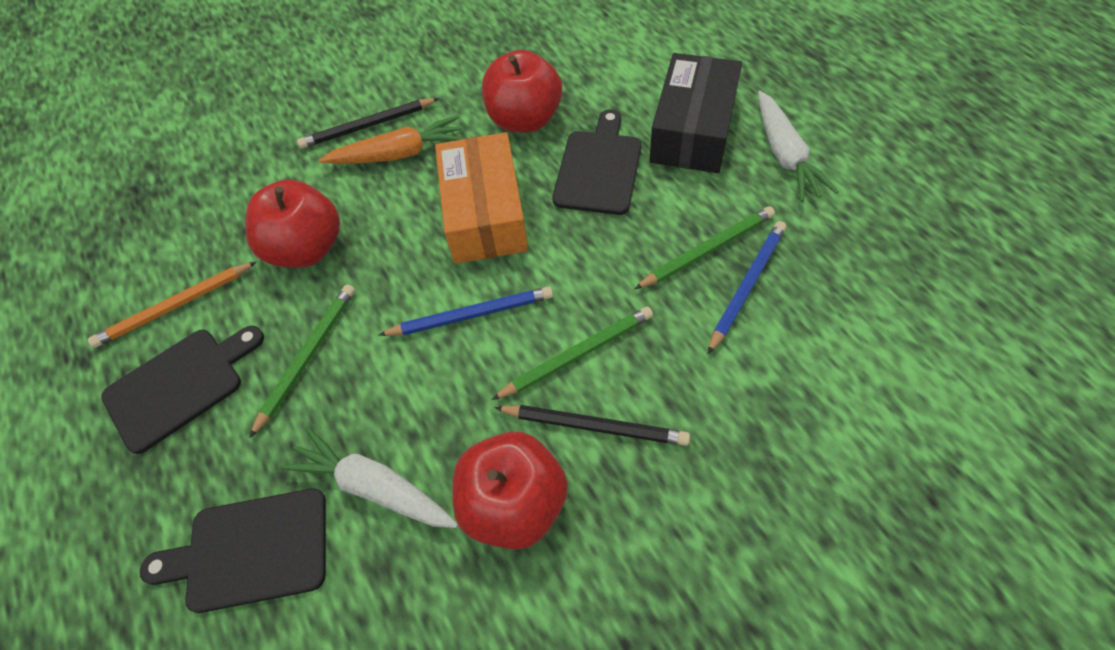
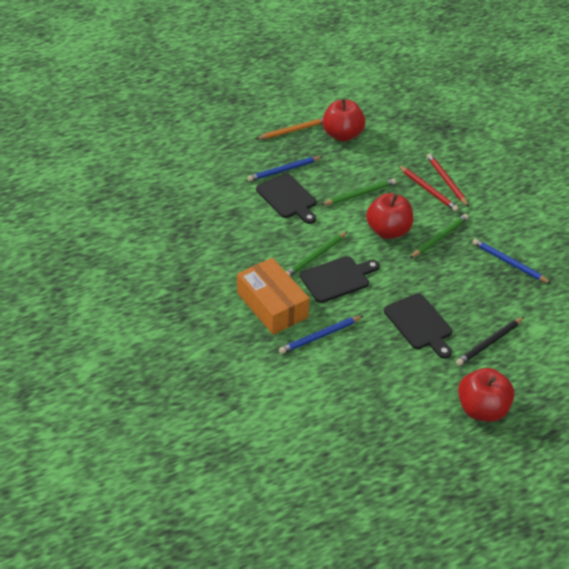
black box: [649,53,742,173] = 1 -> none = 0
black pencil: [297,98,439,149] [494,405,690,446] = 2 -> [456,317,524,366] = 1
blue pencil: [379,286,553,336] [708,221,786,354] = 2 -> [247,156,323,182] [279,316,363,354] [472,239,552,284] = 3
orange carrot: [319,115,465,164] = 1 -> none = 0
red pencil: none = 0 -> [398,165,459,212] [427,153,469,207] = 2
white carrot: [280,427,458,528] [758,91,839,202] = 2 -> none = 0

